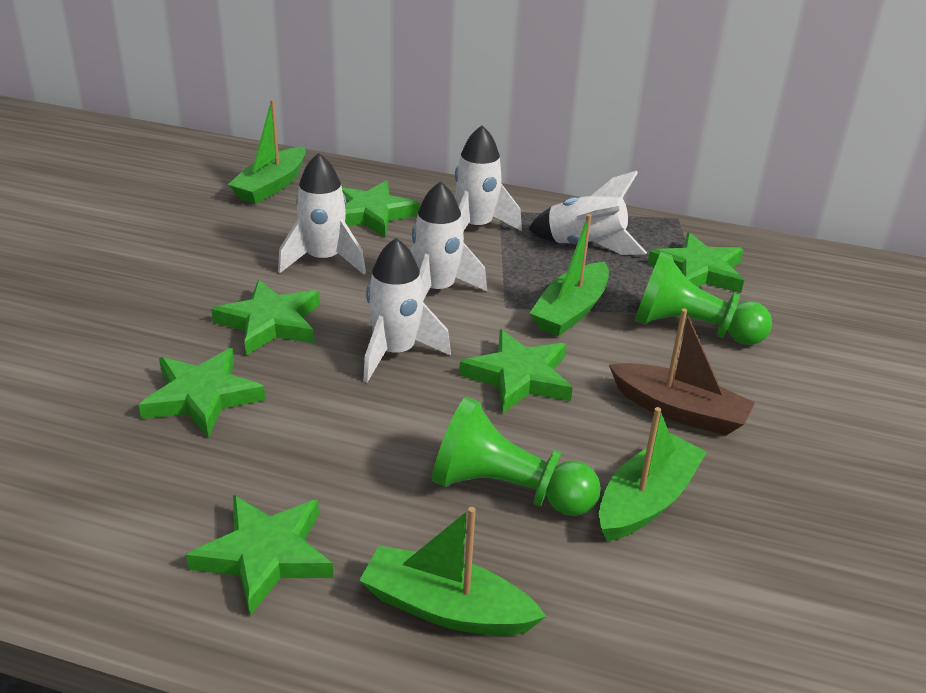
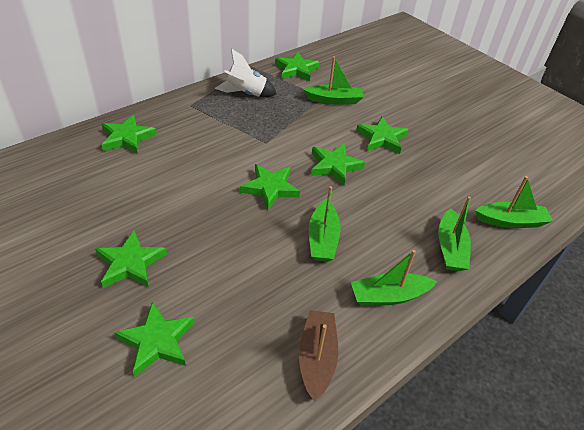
green boat: [228,99,306,204] [359,507,546,636] [529,214,609,336] [599,407,707,541] = 4 -> [303,56,364,105] [309,186,341,262] [351,250,437,306] [438,197,471,271] [475,176,553,228] = 5
green pawn: [432,397,601,516] [634,252,772,345] = 2 -> none = 0
green star: [139,348,265,438] [186,495,334,616] [211,280,319,355] [342,181,420,237] [459,330,573,413] [648,232,744,293] = 6 -> [95,230,167,288] [102,115,157,154] [114,301,195,377] [240,164,300,210] [275,52,320,81] [311,143,365,185] [356,116,409,154] = 7
white rocket: [278,153,366,275] [363,238,451,383] [411,181,487,301] [455,125,522,231] [528,171,647,255] = 5 -> [215,49,277,97] = 1

